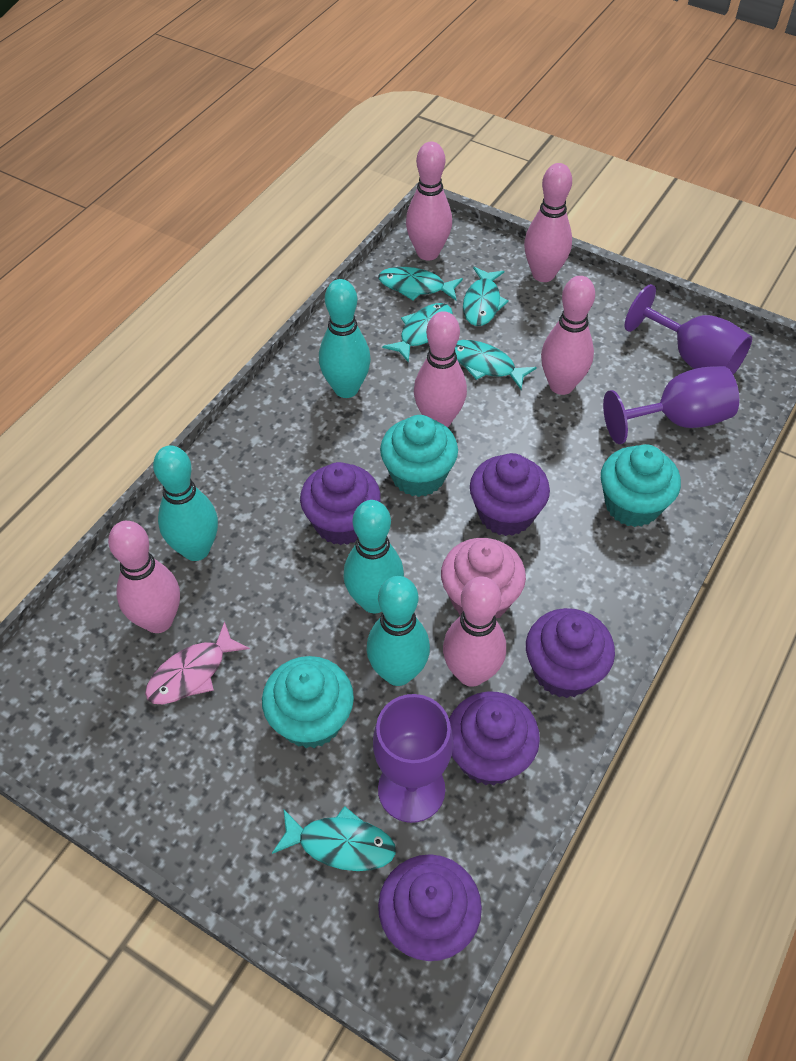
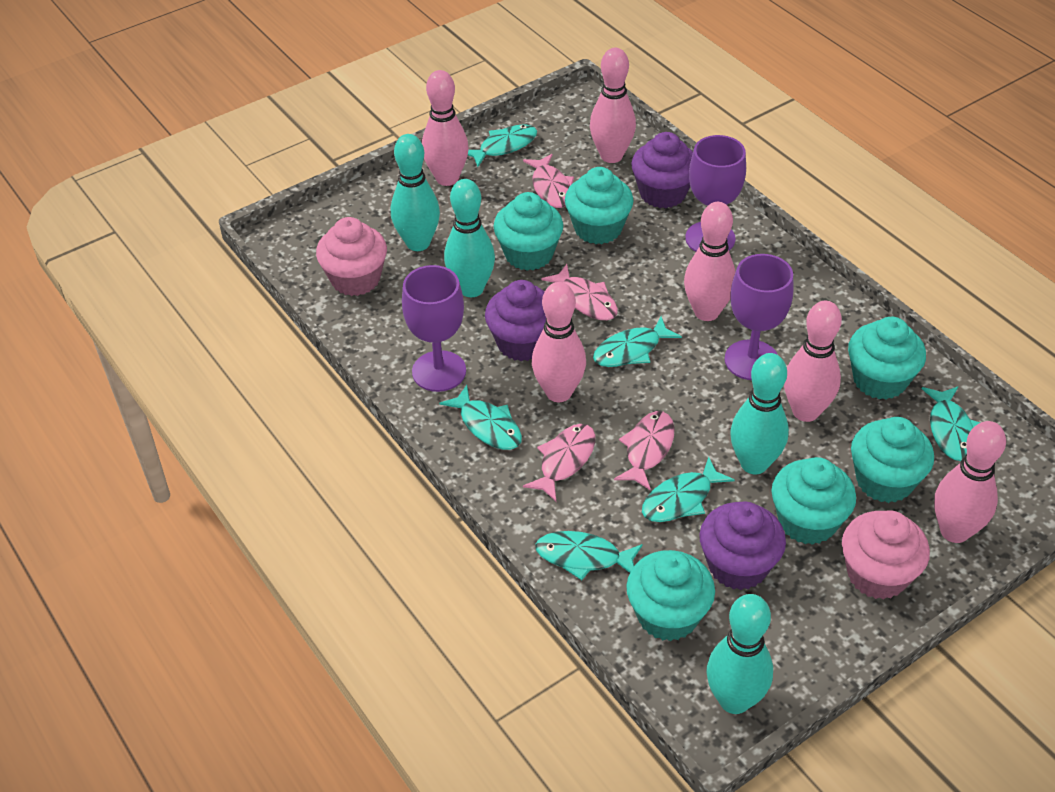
pink cupcake: [441,538,526,618] = 1 -> [316,217,387,296] [842,511,930,600] = 2
pink fish: [145,622,250,704] = 1 -> [523,154,574,208] [523,424,595,501] [542,264,618,320] [614,411,675,491] = 4
purple cupcake: [300,462,381,545] [378,854,482,961] [449,692,540,786] [470,453,550,536] [526,608,615,698] = 5 -> [485,280,546,361] [631,132,693,208] [699,502,786,590] = 3
turquoise cupcake: [262,656,354,748] [380,415,458,497] [601,444,681,527] = 3 -> [493,192,563,271] [565,167,633,244] [626,550,715,641] [771,457,856,545] [848,317,926,399] [851,417,934,503] = 6
turquoise fish: [272,806,396,871] [378,267,463,301] [382,303,453,363] [455,340,537,389] [463,267,509,326] = 5 -> [439,385,522,450] [468,124,537,167] [535,531,643,580] [593,316,682,367] [642,457,735,522] [922,386,981,461] = 6

